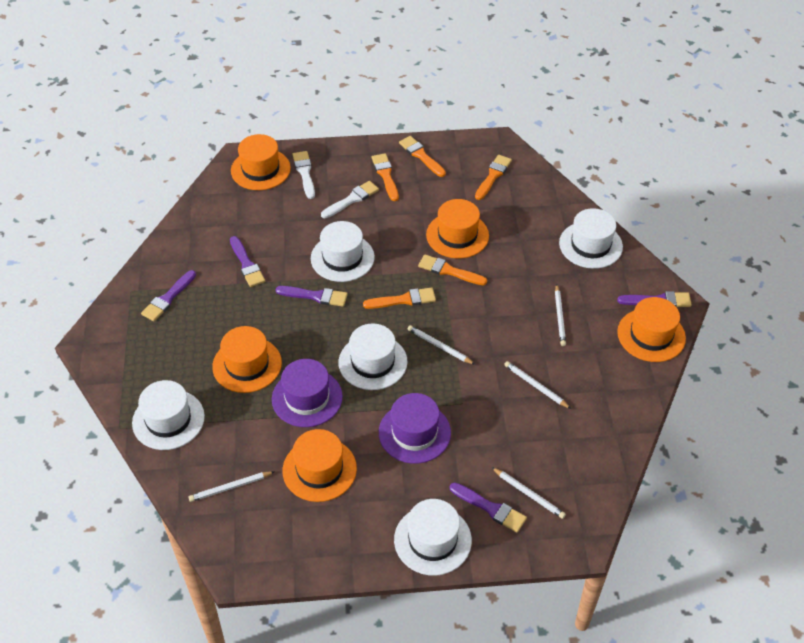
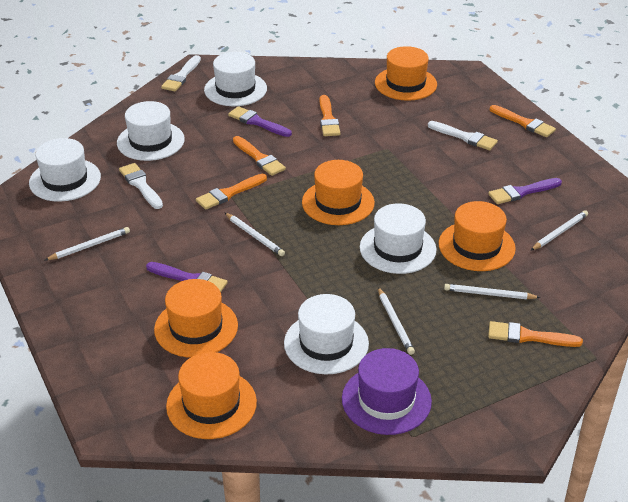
purple brush: [141,270,196,321] [230,236,265,287] [275,286,348,307] [450,482,527,532] [617,291,692,307] = 5 -> [146,262,228,292] [228,106,292,137] [488,178,562,204] = 3
purple hat: [272,359,343,427] [379,393,451,464] = 2 -> [342,348,432,435] = 1
white brush: [293,151,315,199] [321,181,379,218] = 2 -> [119,163,163,209] [161,55,201,91] [428,121,498,150] = 3

